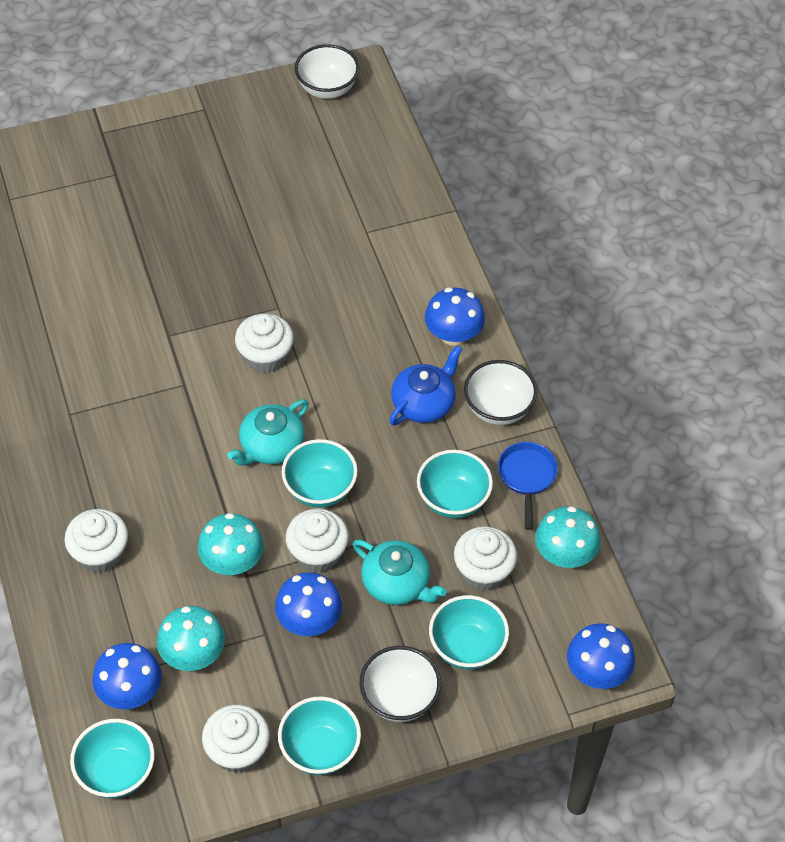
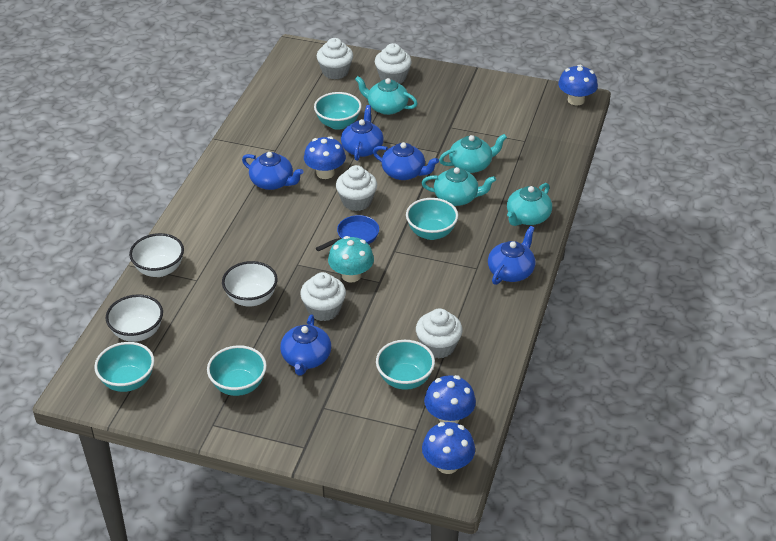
blue teapot: [389,345,462,425] = 1 -> [242,152,304,190] [280,314,331,376] [341,105,384,161] [373,142,439,180] [488,226,536,285] = 5
turquoise mushroom: [157,606,225,671] [198,513,264,575] [535,506,601,568] = 3 -> [328,236,374,283] = 1
turquoise teapot: [227,399,309,466] [353,540,447,605] = 2 -> [355,76,418,115] [422,167,496,206] [439,134,507,173] [507,183,552,226] = 4

